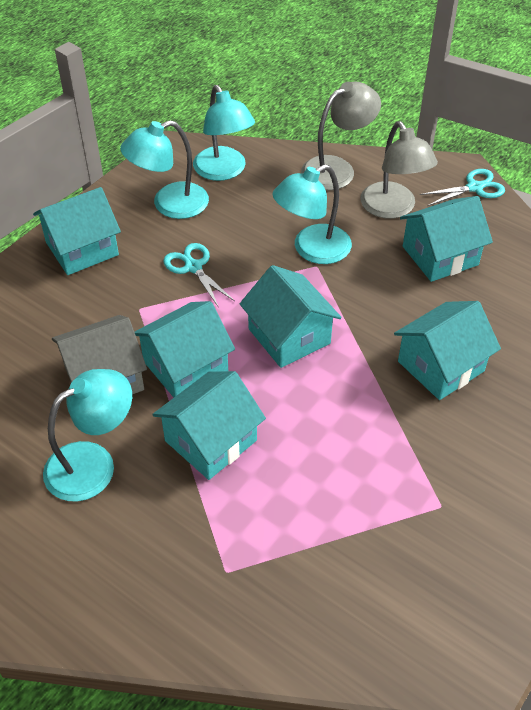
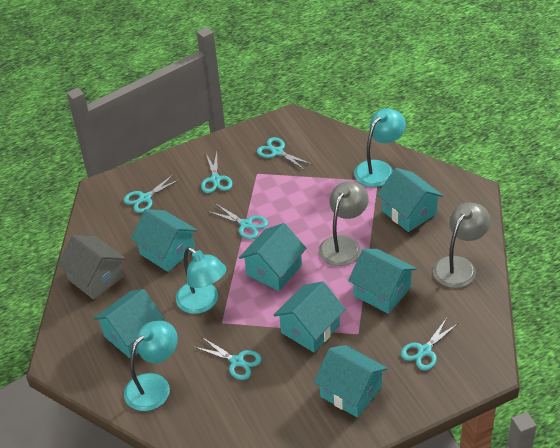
turquoise house: [33,187,121,275] [135,301,235,397] [152,371,266,480] [240,265,342,368] [394,301,501,400] [400,196,493,282] = 6 -> [94,289,164,358] [131,209,197,272] [239,223,307,291] [274,281,345,352] [314,345,388,418] [348,249,417,314] [377,168,443,232] = 7
turquoise lamp: [43,369,132,502] [120,120,209,219] [193,85,255,181] [272,164,352,264] = 4 -> [124,321,178,411] [176,247,226,314] [354,108,406,187] = 3
turquoise scissors: [163,243,235,308] [420,169,505,206] = 2 -> [124,174,181,213] [195,337,262,380] [201,152,233,193] [208,204,268,239] [257,137,313,171] [401,318,459,370] = 6

